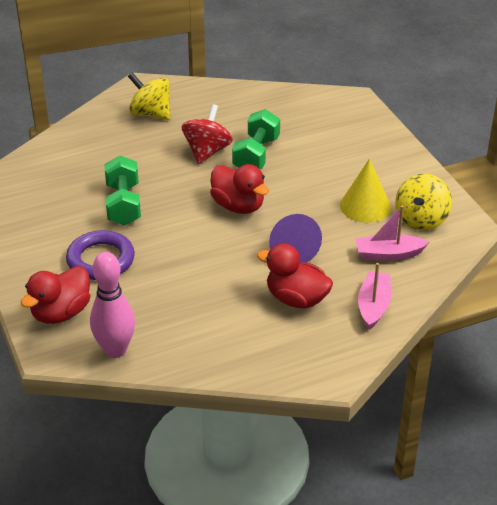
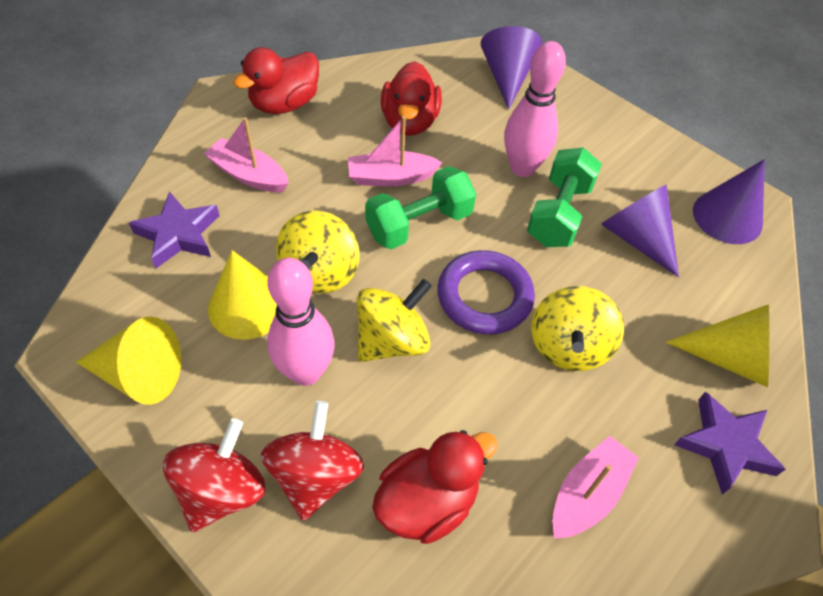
pink boat: [356,205,429,261] [358,263,391,330] = 2 -> [204,117,289,192] [348,116,442,186] [552,436,639,539] = 3
pink bowling pin: [90,252,135,358] = 1 -> [267,258,335,386] [504,41,566,177] = 2
purple cone: [269,214,322,263] = 1 -> [480,26,542,110] [601,184,679,277] [693,159,765,244] = 3
purple star: none = 0 -> [129,191,220,268] [674,392,786,495] = 2
red spinning top: [182,104,233,164] = 1 -> [163,418,265,532] [261,401,364,521] = 2
yellow cone: [340,159,391,223] = 1 -> [76,317,181,405] [208,250,277,340] [666,304,769,387] = 3
yellow spinning top: [128,72,171,120] [395,173,452,230] = 2 -> [276,210,359,293] [357,279,432,362] [531,286,624,371] = 3

